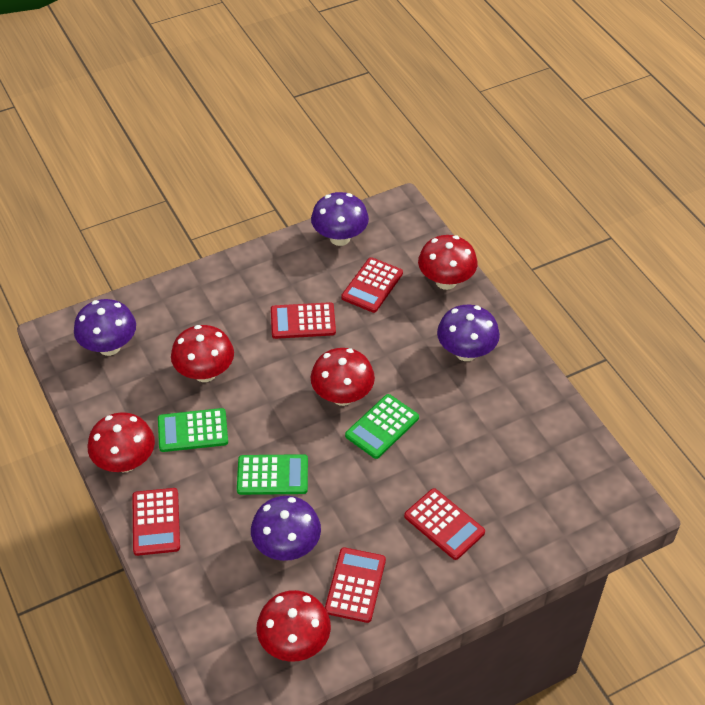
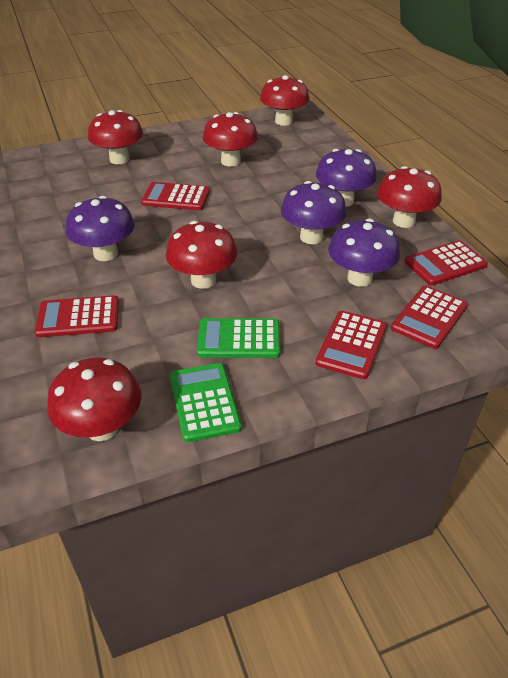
green calculator: [158,408,228,452] [237,454,308,495] [345,394,419,459] = 3 -> [170,363,242,442] [197,318,280,358] = 2
red mushroom: [88,412,155,472] [171,325,234,382] [257,590,331,662] [311,348,375,406] [418,235,478,290] = 5 -> [47,358,142,441] [88,110,143,164] [166,221,238,289] [203,112,258,167] [260,75,310,126] [377,166,442,228] = 6

